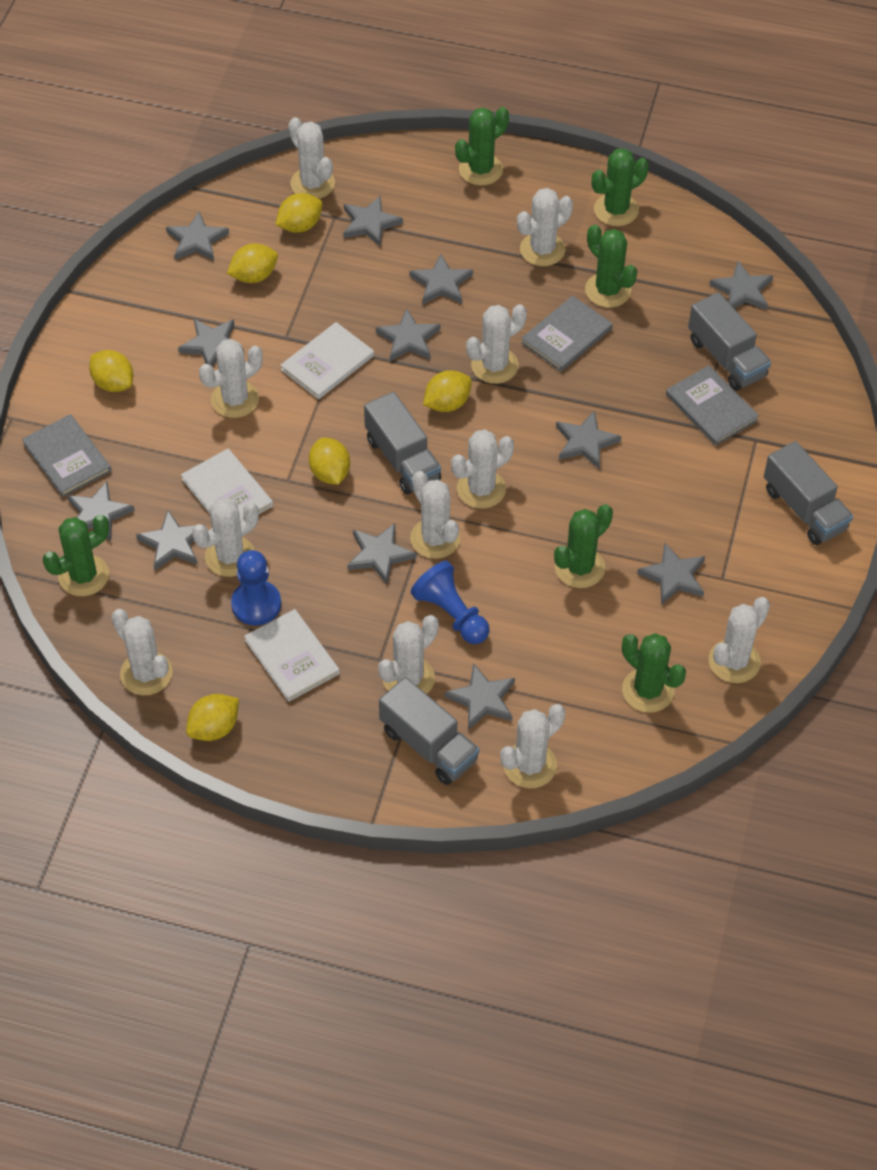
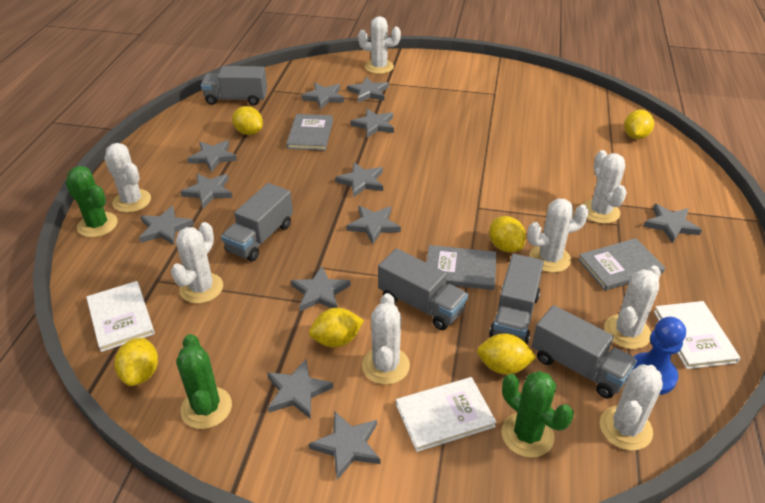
blue pawn: [231,550,281,625] [411,561,490,644] = 2 -> [634,317,686,395] = 1
green cactus: [43,514,109,596] [455,107,509,185] [554,504,613,588] [585,225,637,308] [592,148,649,226] [622,633,686,713] = 6 -> [65,166,118,237] [176,334,232,429] [502,371,574,458] = 3
grey truck: [364,392,441,495] [379,677,479,785] [688,292,771,391] [764,441,853,545] = 4 -> [201,66,267,105] [221,183,293,262] [378,248,468,330] [489,254,544,344] [532,305,637,399] = 5
white cactus: [111,609,172,695] [192,497,259,577] [199,339,263,418] [289,117,335,199] [378,615,439,694] [410,471,460,559] [451,430,514,509] [466,304,527,384] [500,704,565,788] [517,188,573,266] [709,597,770,683] = 11 -> [104,143,151,213] [171,222,223,303] [358,16,401,74] [362,293,410,385] [527,198,589,273] [583,150,627,224] [600,364,663,451] [604,265,661,349] = 8

